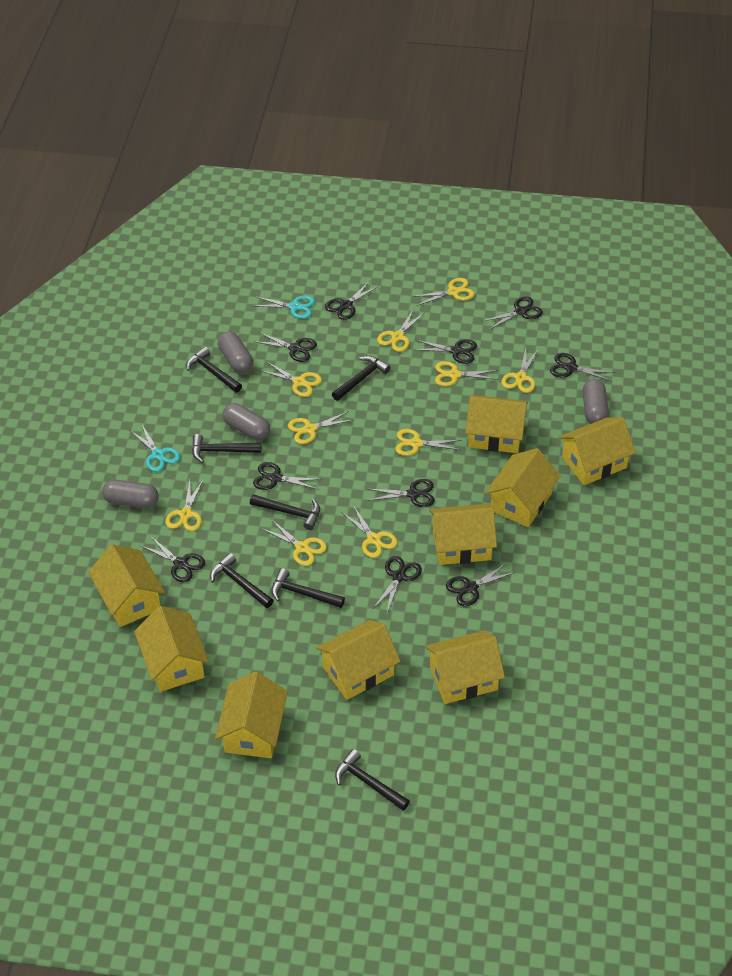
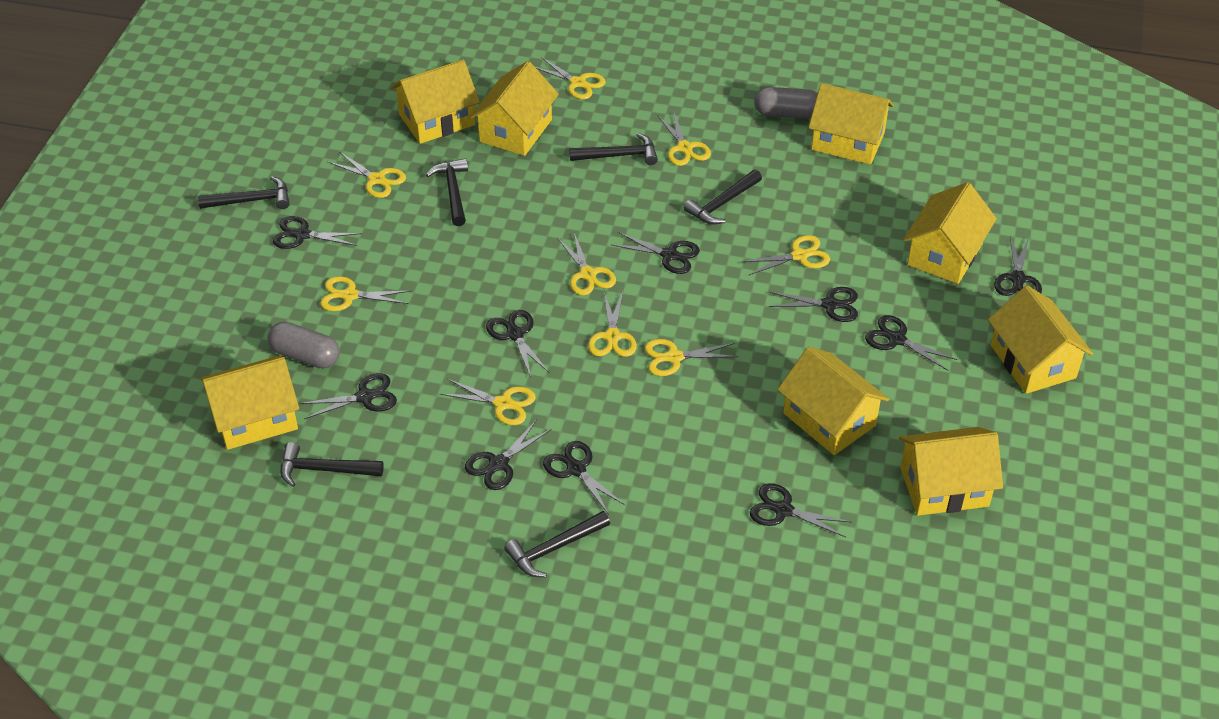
black hammer: [186,347,242,392] [192,434,261,463] [210,553,274,608] [250,494,320,530] [271,568,345,608] [332,356,391,401] [335,749,410,811] = 7 -> [198,176,290,209] [281,442,384,487] [426,158,468,226] [504,511,610,577] [569,133,658,165] [684,170,762,224] = 6
grey capsule: [102,480,159,508] [218,331,253,373] [222,403,271,440] [582,379,609,424] = 4 -> [268,322,340,368] [754,87,818,119] = 2
turquoise scissors: [130,425,180,472] [254,295,315,319] = 2 -> none = 0
yellow house: [88,544,165,627] [134,606,209,692] [215,672,288,758] [316,620,401,700] [425,630,505,704] [429,504,497,565] [465,395,528,453] [485,448,560,527] [559,417,636,485] = 9 -> [201,356,299,450] [390,60,480,144] [470,61,559,156] [777,347,889,455] [808,83,894,165] [899,427,1003,516] [903,182,997,284] [988,285,1093,394] = 8
yellow scissors: [165,479,204,531] [259,361,322,397] [263,519,327,566] [288,411,353,444] [341,505,398,558] [377,308,425,352] [395,429,461,456] [412,278,475,306] [435,361,498,386] [501,349,539,393] = 10 -> [320,276,411,311] [328,152,406,198] [440,379,536,425] [535,57,606,99] [557,233,616,295] [588,291,637,357] [644,339,738,376] [657,111,711,166] [741,235,830,275] = 9

